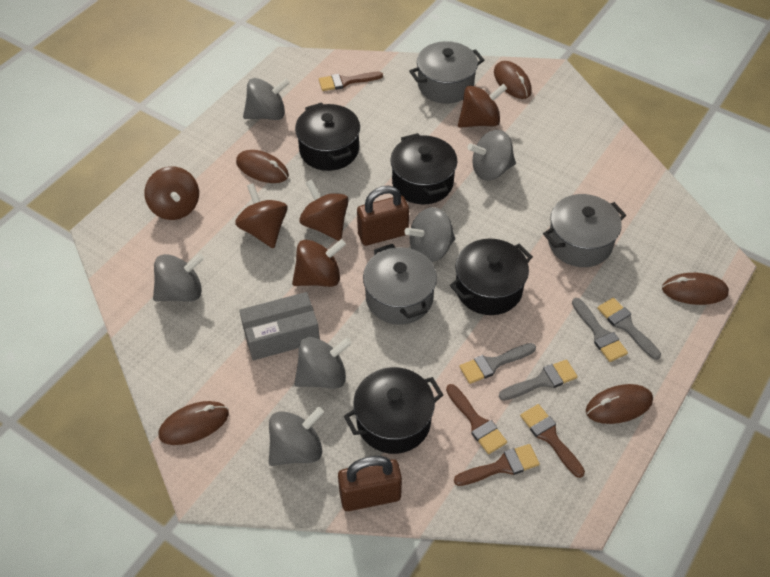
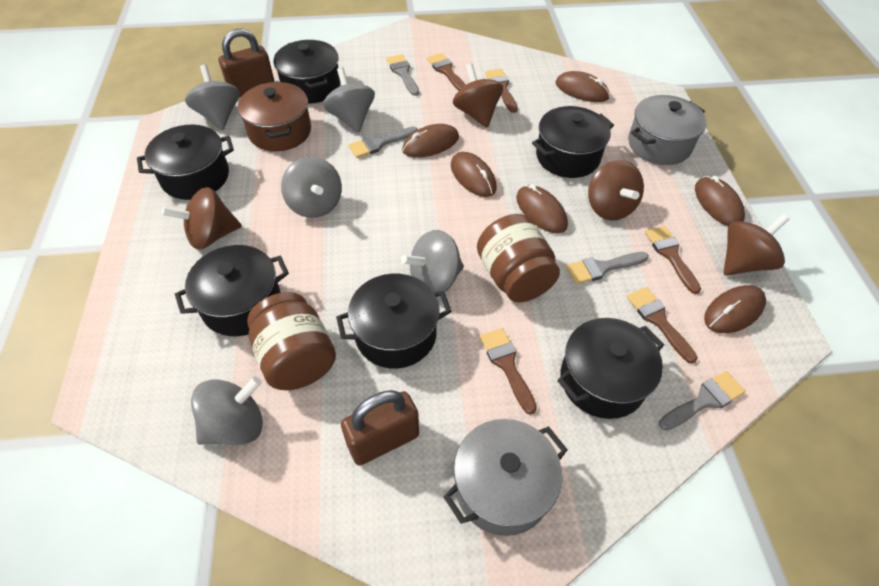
black pot: [295,102,360,171] [344,367,443,454] [390,133,457,204] [450,239,533,315] = 4 -> [137,125,234,200] [175,245,289,336] [274,40,340,104] [336,274,452,369] [532,106,614,178] [557,318,664,419] = 6
brown brush: [319,72,383,91] [446,384,507,454] [454,444,540,486] [520,404,585,478] = 4 -> [427,53,466,91] [480,328,537,415] [485,69,518,113] [627,287,698,364] [645,226,701,294] = 5
brown jar: none = 0 -> [247,292,336,390] [477,214,560,302] = 2
brown mouse: [158,401,229,445] [236,150,289,183] [494,61,532,99] [586,384,653,424] [662,273,729,305] = 5 -> [402,124,459,158] [451,152,496,197] [516,184,568,233] [555,71,610,102] [695,176,745,226] [704,285,766,333] = 6
brown pot: none = 0 -> [238,81,311,151] = 1
brown spinning top: [144,166,199,220] [235,183,287,248] [292,239,346,287] [299,179,349,241] [458,84,508,128] = 5 -> [162,187,242,250] [453,63,503,128] [588,160,644,221] [723,214,789,276] = 4
grey box: [239,292,320,360] = 1 -> none = 0
grey pot: [363,244,437,325] [409,41,484,104] [543,194,626,267] = 3 -> [444,419,568,536] [628,95,706,165] = 2
grey spinning top: [153,253,204,302] [243,78,290,120] [269,407,324,466] [294,337,352,389] [405,207,455,262] [467,130,516,180] = 6 -> [185,65,240,130] [191,376,263,445] [281,157,342,218] [323,67,375,133] [401,230,464,292] = 5

